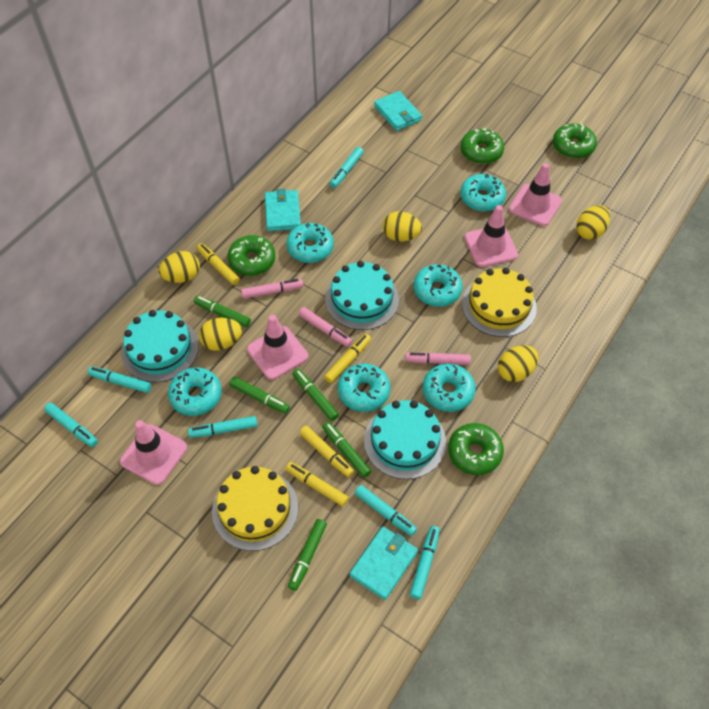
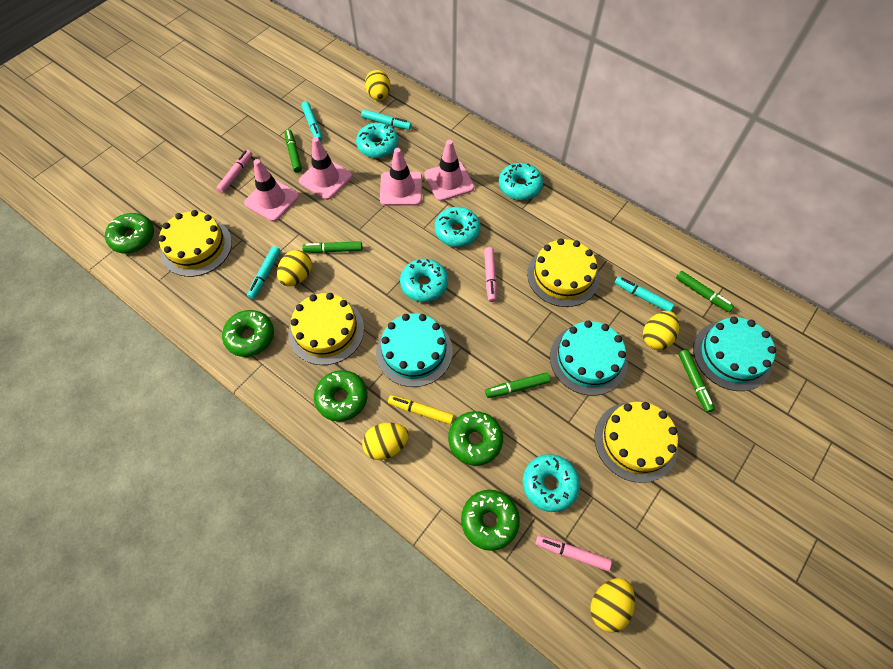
green donut: [227,235,275,276] [448,423,504,475] [460,128,504,164] [553,123,597,159] = 4 -> [105,213,154,253] [222,310,274,357] [314,370,368,422] [448,411,503,466] [461,490,520,551] = 5
turquoise donut: [168,367,222,416] [286,223,334,263] [338,364,390,412] [414,264,463,307] [423,363,476,412] [460,174,506,211] = 6 -> [356,123,399,158] [400,259,448,302] [435,207,481,247] [499,163,543,200] [523,454,580,512] = 5
turquoise marker: [44,403,98,447] [88,367,151,393] [188,416,257,438] [330,147,364,188] [355,485,417,536] [410,526,440,599] = 6 -> [247,246,281,299] [301,101,323,142] [361,109,412,130] [614,276,674,311] = 4
turquoise wallet: [265,189,301,231] [350,526,418,600] [374,91,422,131] = 3 -> none = 0
yellow cake: [212,466,298,551] [462,268,537,337] = 2 -> [158,210,232,277] [288,293,364,365] [527,238,599,307] [594,402,678,483] = 4
yellow marker: [197,243,240,285] [286,462,349,506] [300,426,354,477] [324,334,371,383] = 4 -> [388,395,454,425] = 1

